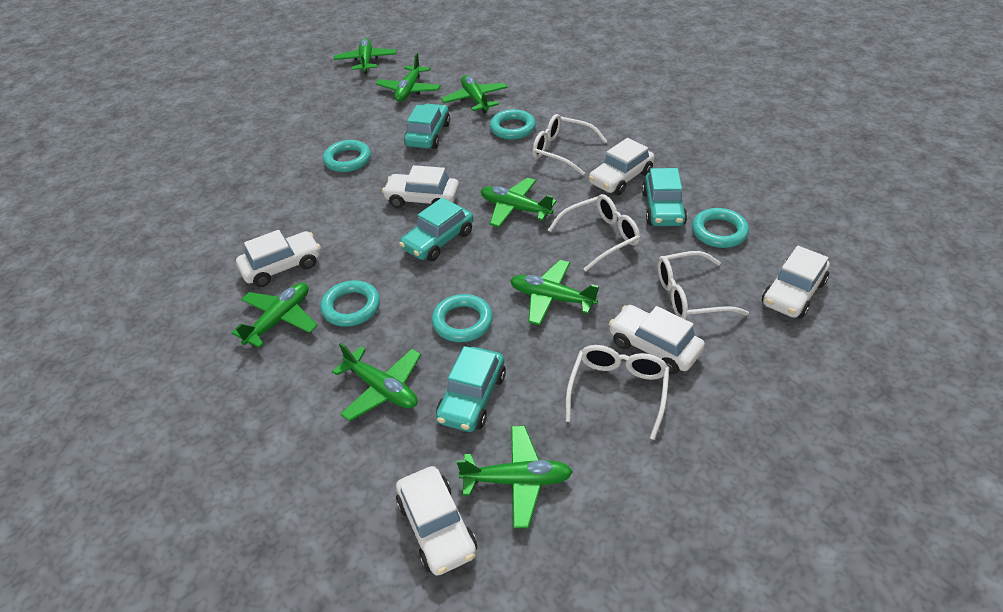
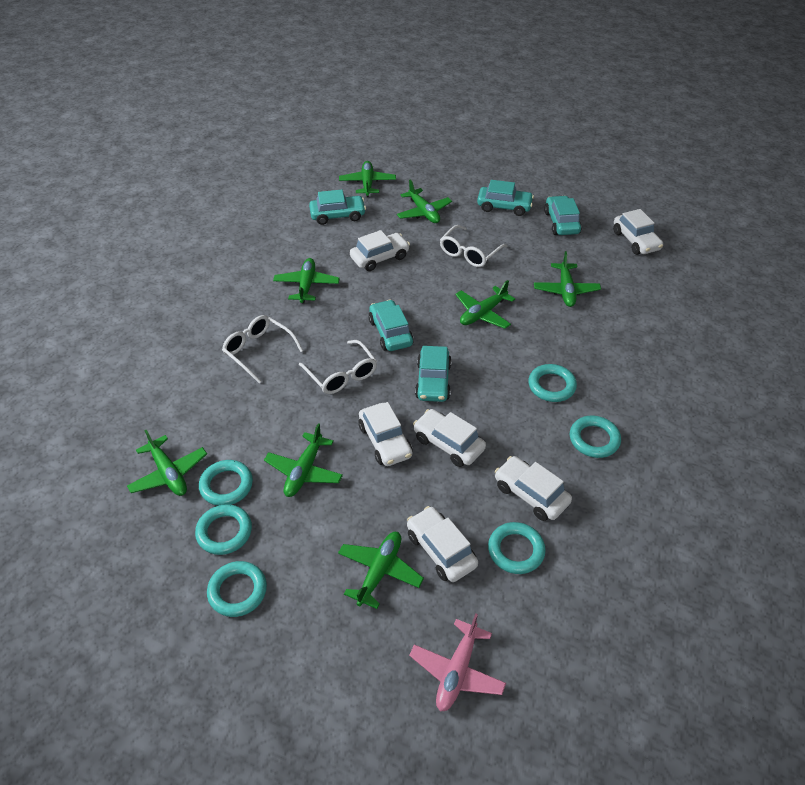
pink plane: none = 0 -> [409,613,506,712] = 1
turquoise car: [399,197,473,261] [404,104,450,149] [436,346,506,432] [642,168,687,226] = 4 -> [309,190,366,225] [368,300,414,351] [415,346,452,402] [477,180,534,216] [544,196,582,235] = 5
turquoise ring: [320,280,380,327] [323,140,371,172] [432,294,493,342] [490,109,536,140] [692,208,749,248] = 5 -> [195,504,252,555] [199,460,253,506] [207,561,267,617] [488,522,546,574] [528,364,577,402] [570,416,621,458] = 6
white glasses: [532,114,607,175] [548,194,640,271] [566,345,669,440] [657,251,749,319] = 4 -> [222,315,303,383] [299,340,377,394] [440,225,508,267] = 3

